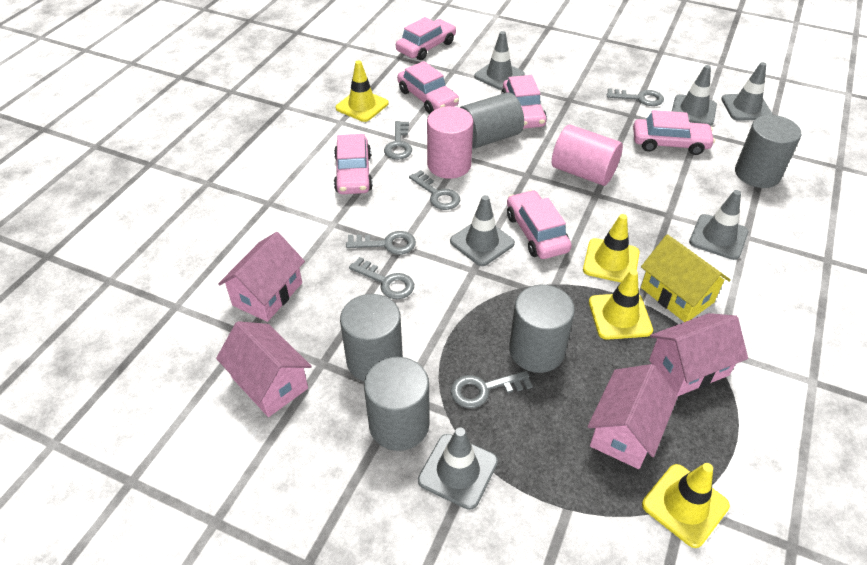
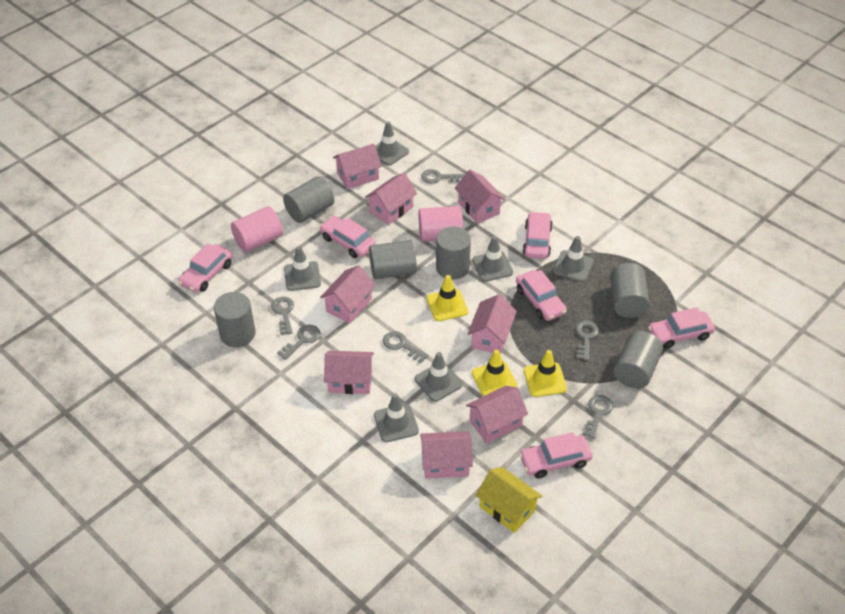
grey cylinder: [340,294,403,381] [364,357,430,451] [460,92,524,149] [509,285,575,373] [735,115,801,188] = 5 -> [214,292,256,347] [283,177,334,223] [369,240,417,279] [436,226,471,280] [610,263,650,318] [614,331,663,389] = 6
pink house: [216,321,311,417] [218,232,305,322] [588,364,678,469] [649,313,748,396] = 4 -> [320,265,376,324] [324,351,374,394] [333,144,382,189] [365,173,417,225] [420,431,473,479] [455,170,505,224] [466,386,528,443] [468,294,517,354] = 8
yellow traffic cone: [336,60,388,122] [583,214,640,283] [589,269,653,340] [642,463,730,548] = 4 -> [427,275,468,321] [472,350,518,396] [524,350,567,397] = 3

